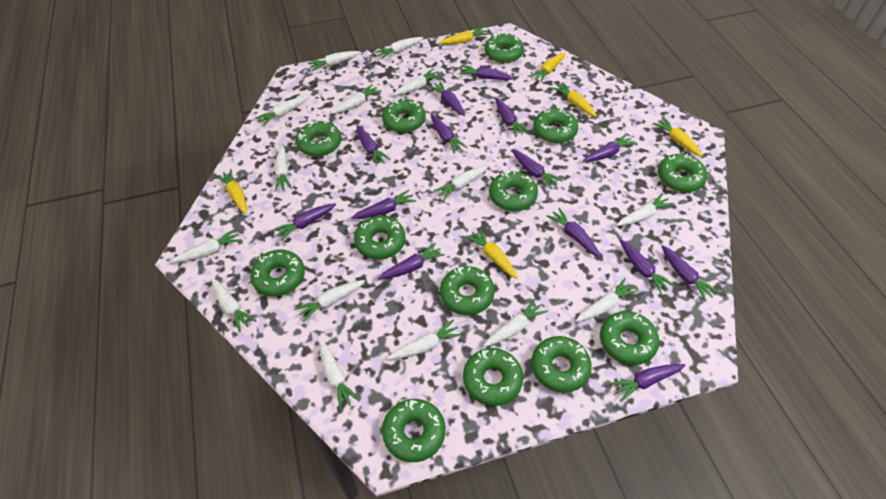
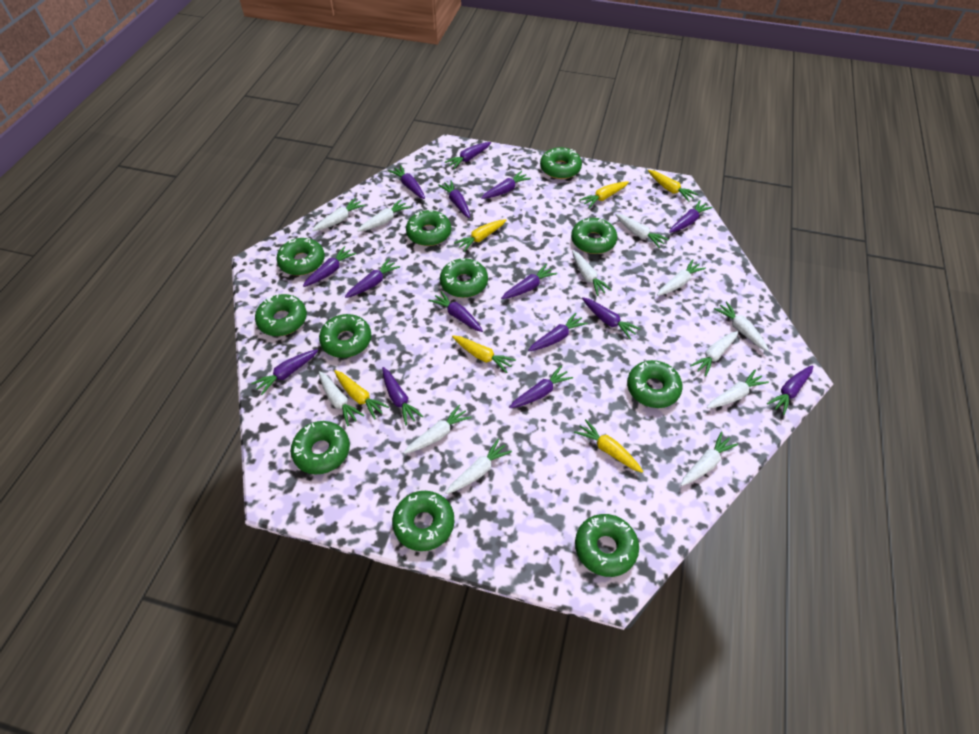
green donut: [250,250,305,297] [296,120,341,157] [354,216,406,259] [382,98,426,133] [382,399,445,462] [440,266,495,315] [463,348,523,406] [484,33,524,63] [489,171,538,211] [531,336,592,393] [533,108,578,143] [600,311,660,365] [658,154,707,192] = 13 -> [255,294,307,336] [276,238,325,276] [291,421,350,475] [319,314,371,358] [392,491,454,551] [406,210,451,246] [440,258,488,298] [540,147,582,179] [571,218,617,254] [575,514,639,577] [627,360,683,408] = 11
purple carrot: [273,203,336,241] [351,190,416,219] [357,125,391,166] [378,242,445,280] [428,81,465,116] [431,114,468,153] [459,65,514,80] [495,98,529,137] [512,150,563,189] [547,208,600,257] [583,134,637,162] [610,364,686,402] [620,239,675,295] [661,245,719,302] = 14 -> [251,349,318,395] [303,246,356,287] [345,259,400,298] [382,367,423,425] [388,165,425,199] [429,291,483,332] [438,180,470,218] [445,142,491,169] [481,171,531,199] [501,264,557,299] [509,366,573,408] [528,313,587,351] [582,297,641,339] [669,200,713,233] [767,365,813,415] = 15
white carrot: [170,228,242,263] [211,278,257,333] [255,96,308,126] [275,145,292,192] [294,280,365,323] [307,51,360,71] [320,340,360,411] [331,84,381,114] [375,37,423,59] [387,320,462,360] [393,69,442,96] [433,166,488,201] [483,298,548,347] [576,278,639,322] [617,193,674,226] = 15 -> [312,198,365,231] [319,371,365,426] [357,199,410,232] [404,405,472,454] [446,439,512,494] [572,250,612,296] [615,214,669,248] [657,259,706,296] [681,431,738,486] [690,331,738,377] [707,369,769,409] [714,301,769,351] = 12

